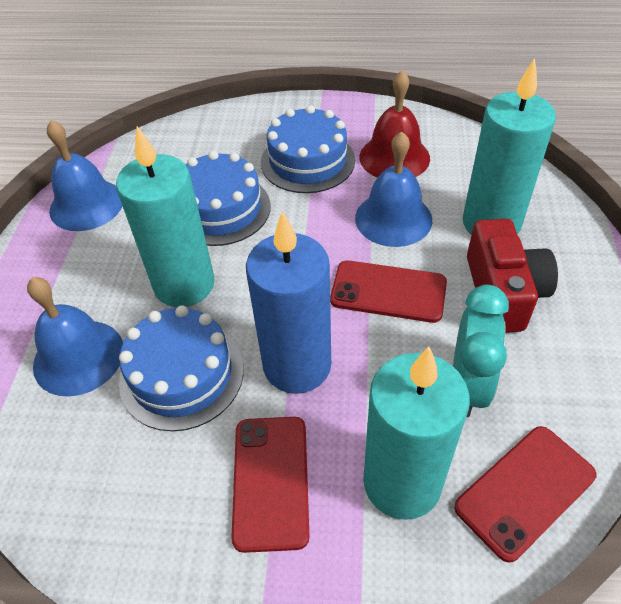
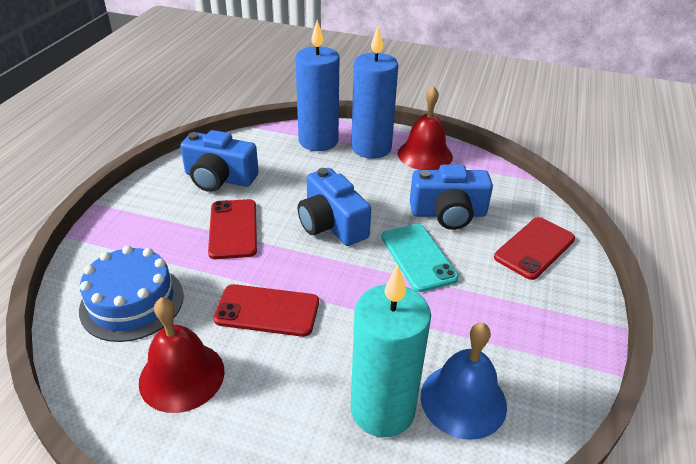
blue bell: [27,277,123,397] [47,120,122,231] [355,131,432,247] = 3 -> [421,323,507,440] = 1
blue cake: [119,305,244,431] [185,151,271,246] [261,105,355,193] = 3 -> [79,246,184,342] = 1
blue camera: none = 0 -> [180,130,259,192] [298,168,371,246] [410,164,493,230] = 3
blue candle: [246,211,331,394] = 1 -> [295,20,339,151] [351,26,398,159] = 2
red bell: [359,71,430,178] = 1 -> [139,297,225,413] [398,86,453,170] = 2
red camera: [467,219,558,333] = 1 -> none = 0
turquoise candle: [116,126,215,307] [363,346,470,520] [463,58,556,235] = 3 -> [351,265,431,437] = 1
turquoise clock: [453,285,509,417] = 1 -> none = 0
turquoise phone: none = 0 -> [381,224,459,292] = 1

